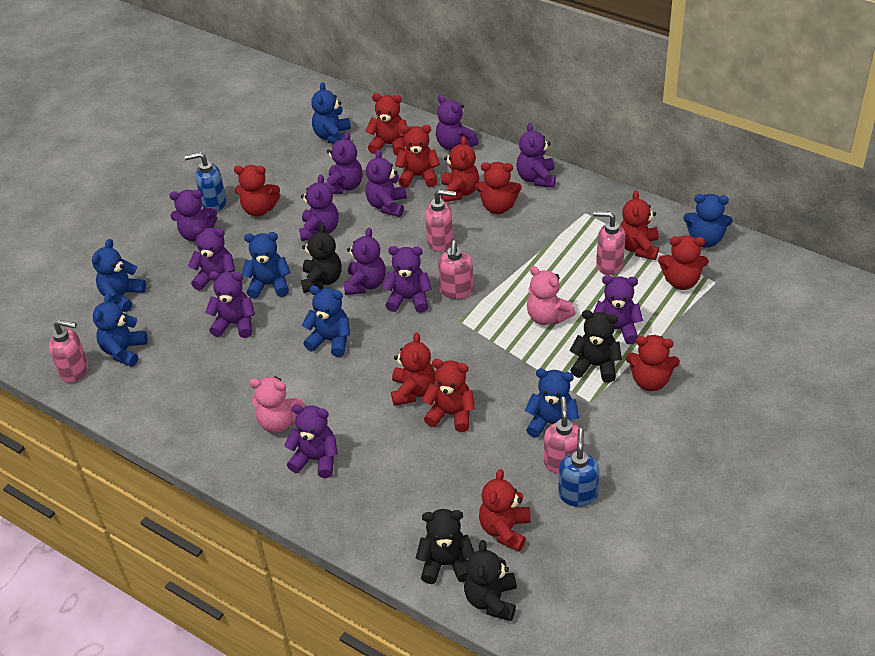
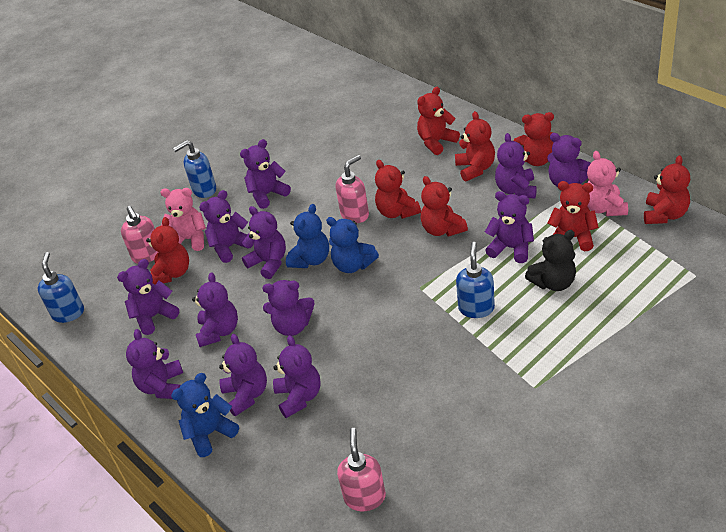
black teddy bear: [301,224,342,293] [416,509,475,584] [464,540,517,621] [570,310,622,383] = 4 -> [525,230,576,291] = 1
blue soap dispenser: [184,152,226,212] [558,428,600,507] = 2 -> [38,252,84,323] [173,140,216,198] [456,242,495,318] = 3
blue teddy bear: [92,239,146,312] [93,293,148,367] [242,232,291,299] [302,286,350,357] [311,82,351,144] [524,369,579,438] [684,194,733,248] = 7 -> [171,373,239,457] [286,204,329,268] [326,217,379,273] = 3
pink soap dispenser: [49,320,88,383] [425,189,456,252] [438,240,474,299] [544,397,580,474] [593,211,625,275] = 5 -> [121,206,158,264] [335,155,369,223] [337,428,386,511] = 3
red teddy bear: [234,165,280,217] [366,93,407,156] [391,332,435,406] [395,125,440,188] [422,359,475,432] [441,136,479,202] [475,162,522,214] [479,469,531,551] [620,190,659,260] [626,335,680,391] [658,235,708,290] = 11 -> [146,217,189,284] [375,160,421,219] [417,87,460,155] [421,176,468,237] [455,111,495,181] [513,112,554,166] [547,181,599,251] [644,155,690,224] = 8

